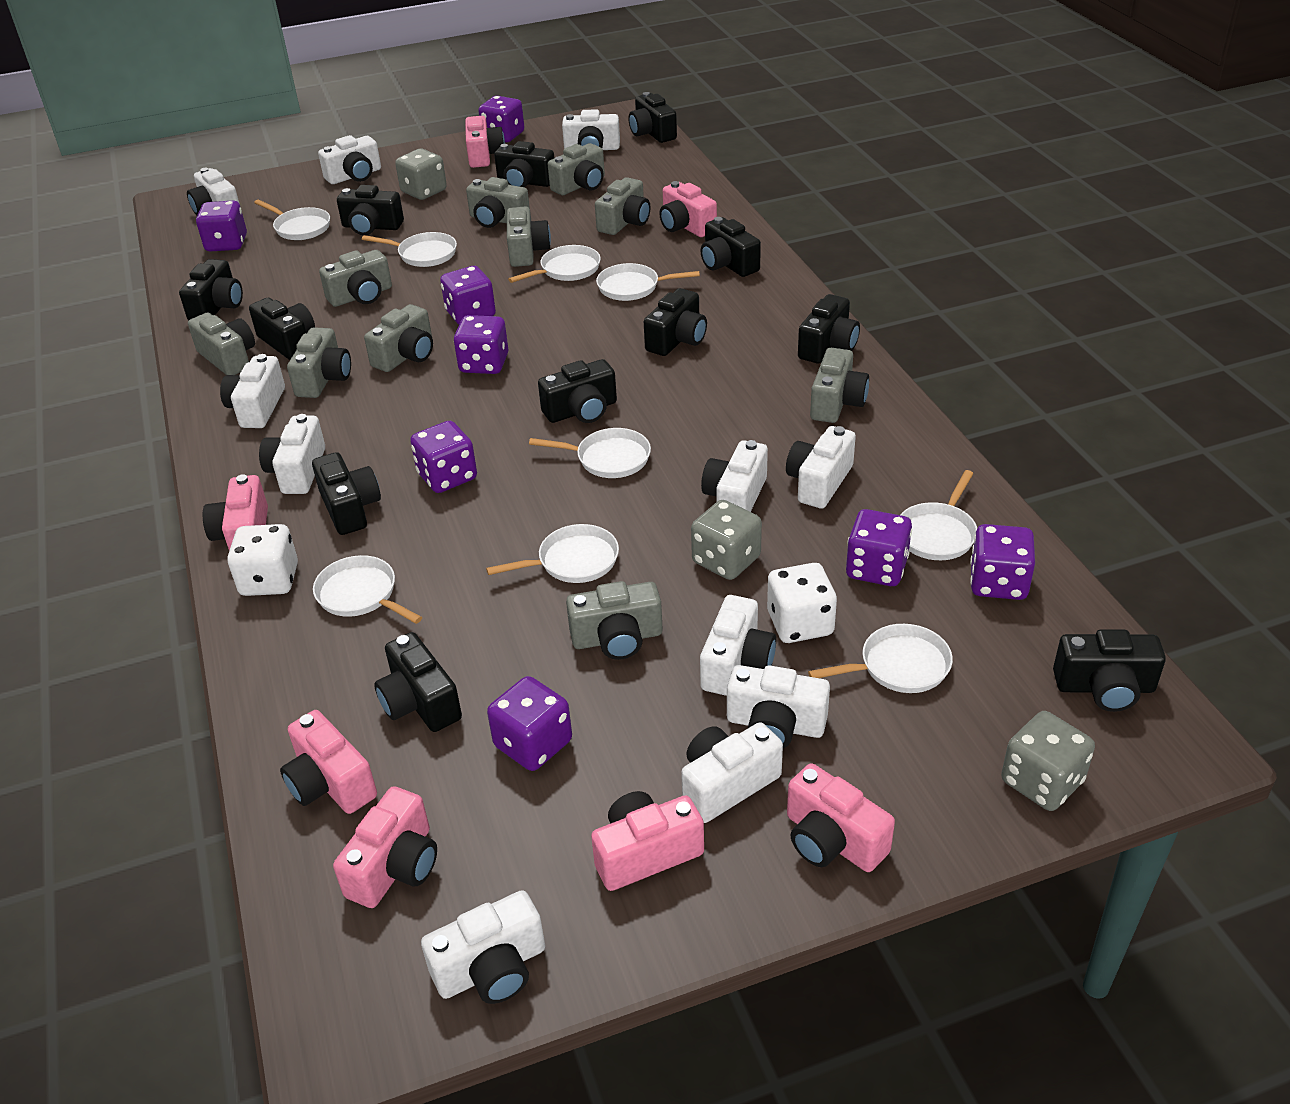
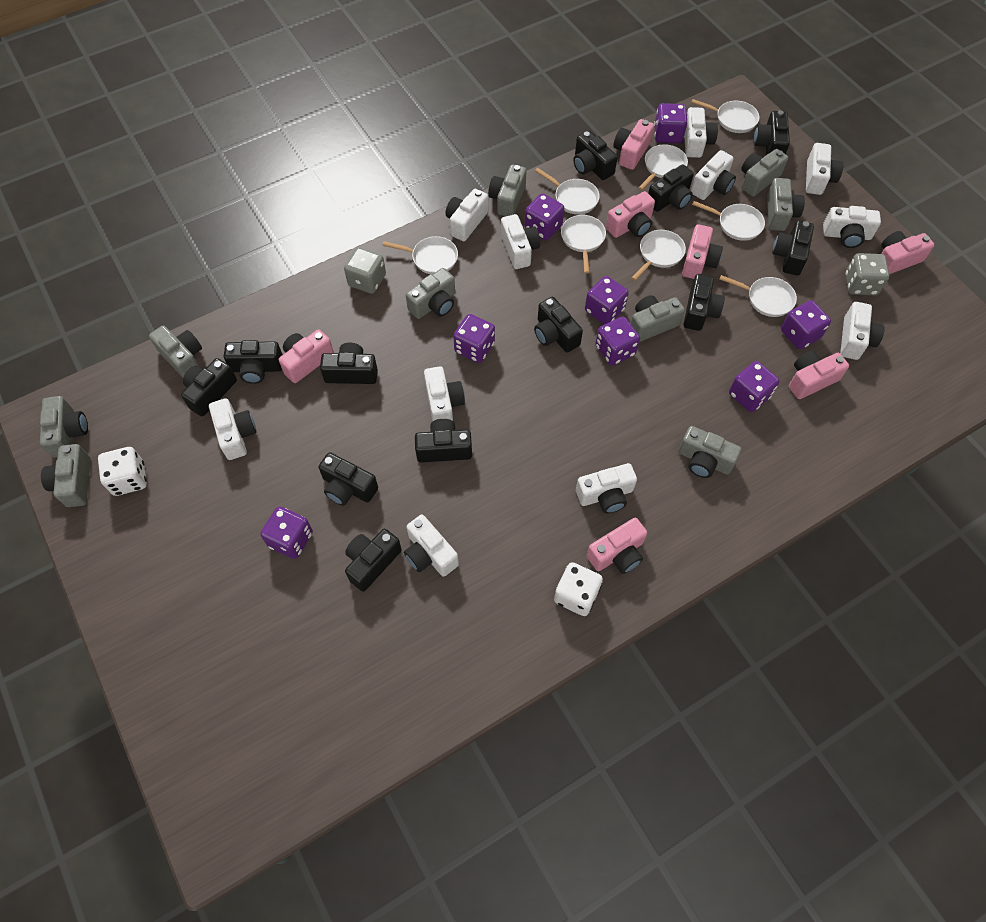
grey camera: [188,313,255,375] [287,327,351,398] [319,250,392,307] [364,304,433,372] [466,177,530,228] [507,206,551,267] [548,143,605,195] [566,581,663,660] [595,177,650,235] [810,348,869,423] = 10 -> [40,396,88,458] [41,444,91,507] [149,325,202,378] [406,268,455,319] [488,165,526,216] [631,295,685,342] [678,426,742,478] [741,149,788,197] [767,178,805,231] = 9
grey dice: [395,148,447,200] [691,500,762,580] [1001,711,1095,811] = 3 -> [344,247,386,294] [845,253,889,295] = 2
white pan: [254,199,330,240] [313,555,422,624] [362,232,457,267] [486,524,619,583] [508,245,601,283] [529,428,651,478] [596,263,700,301] [808,624,953,693] [900,470,977,560] = 9 -> [382,236,458,274] [535,168,600,215] [561,215,606,273] [631,230,686,281] [638,144,688,190] [691,99,759,133] [692,201,765,241] [719,275,797,317] = 8

